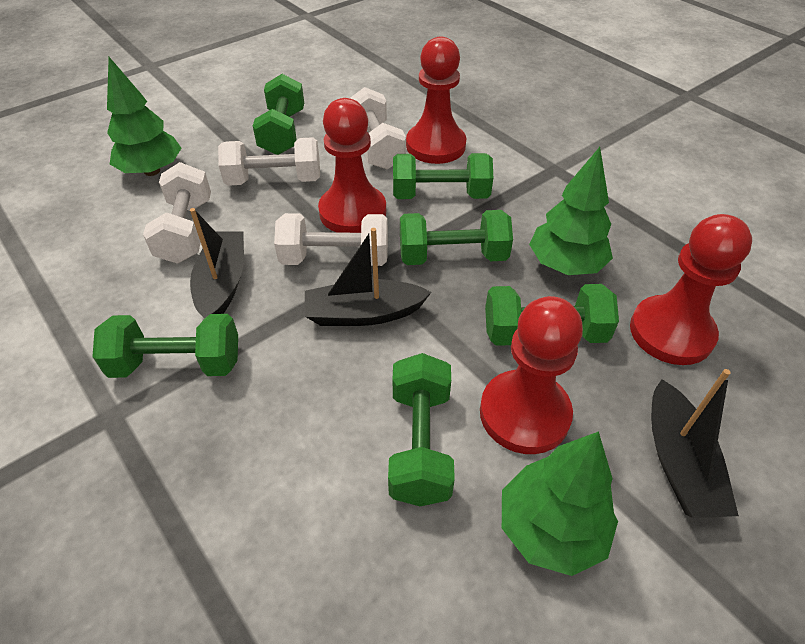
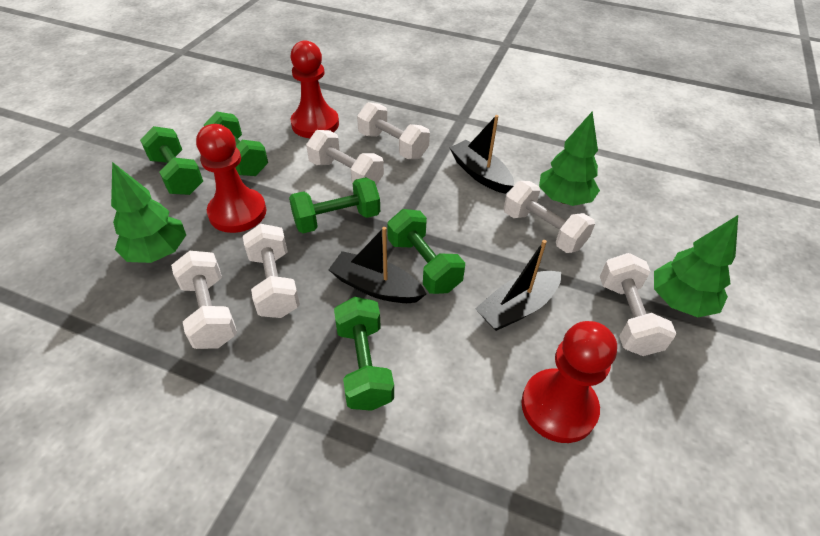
green dumbbell: [92,314,238,378] [253,74,304,155] [388,353,455,506] [393,153,493,199] [400,210,513,265] [485,284,619,346] = 6 -> [140,126,203,195] [204,111,268,176] [289,177,380,233] [334,297,394,411] [387,209,465,294] = 5
red pawn: [318,98,386,233] [406,36,466,164] [480,296,583,454] [630,214,752,365] = 4 -> [196,124,266,233] [290,40,339,138] [521,321,617,443] = 3
white dumbbell: [143,162,211,263] [218,137,320,186] [274,213,388,266] [350,87,406,169] = 4 -> [171,251,237,349] [243,224,300,318] [306,130,384,185] [357,102,430,159] [504,181,595,253] [600,253,676,356] = 6

